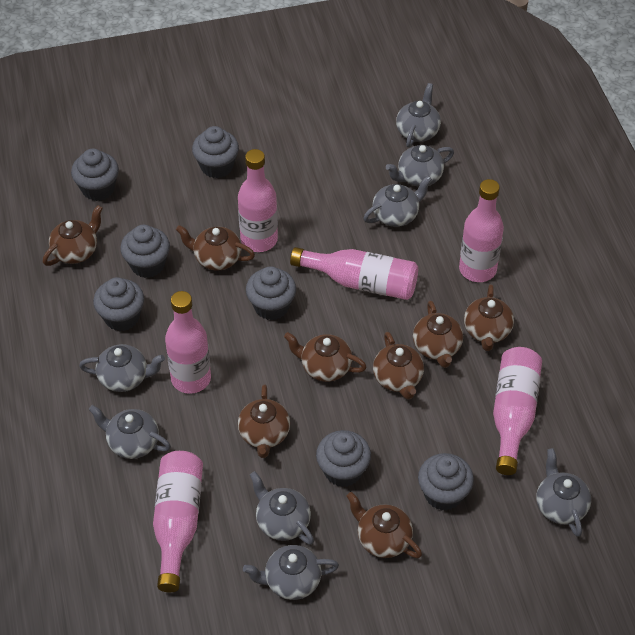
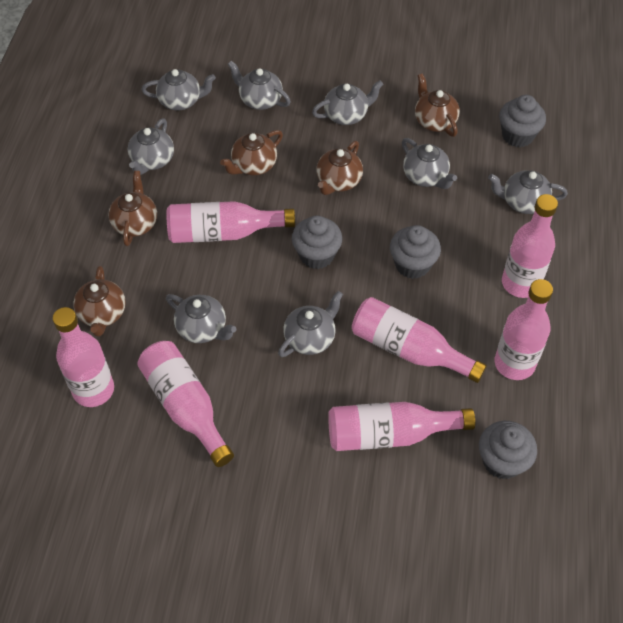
brown teapot: [43,205,103,266] [176,225,255,270] [238,385,290,458] [284,332,367,382] [347,492,422,558] [373,332,424,400] [413,301,463,368] [464,284,514,351] = 8 -> [73,266,126,337] [108,171,157,246] [220,130,283,175] [316,141,363,195] [415,73,460,137] = 5
grey cupcake: [71,148,119,201] [93,277,144,331] [120,224,170,278] [192,126,239,178] [246,266,296,320] [316,430,371,487] [418,453,474,511] = 7 -> [292,215,343,269] [390,225,441,279] [479,421,537,479] [499,95,546,147] = 4
pink bottle: [153,451,203,592] [165,291,211,394] [238,149,278,252] [290,247,418,300] [459,179,504,282] [493,347,542,475] = 6 -> [52,307,114,407] [137,341,234,467] [166,201,295,243] [328,402,475,451] [352,297,487,383] [495,279,553,380] [502,194,558,298] = 7

